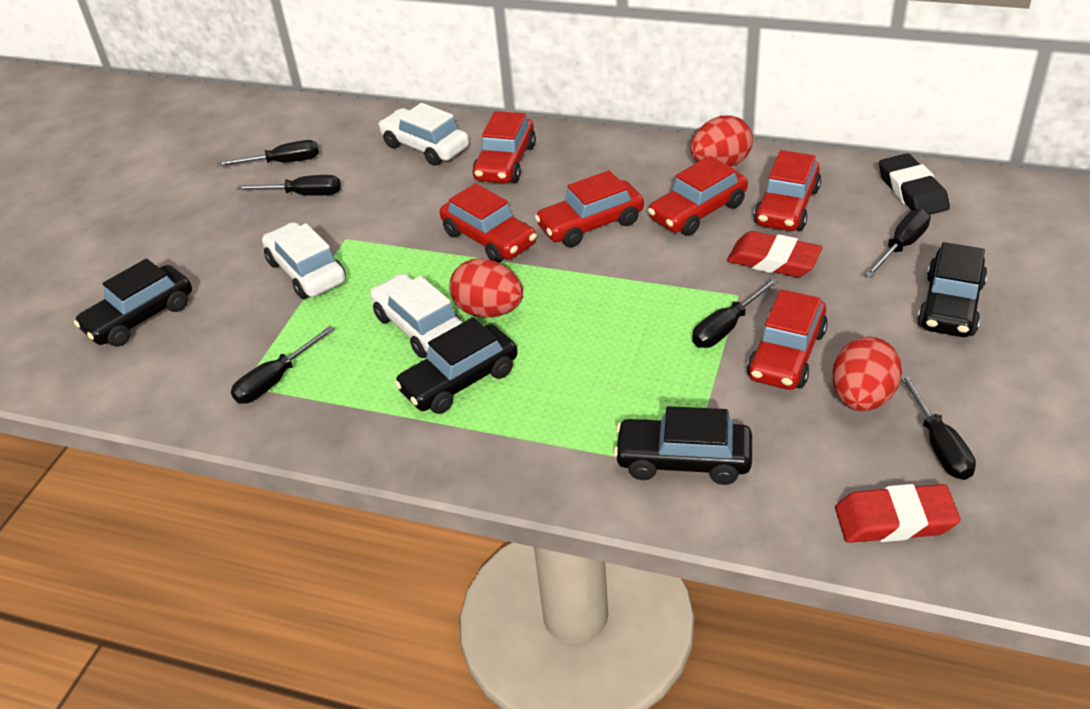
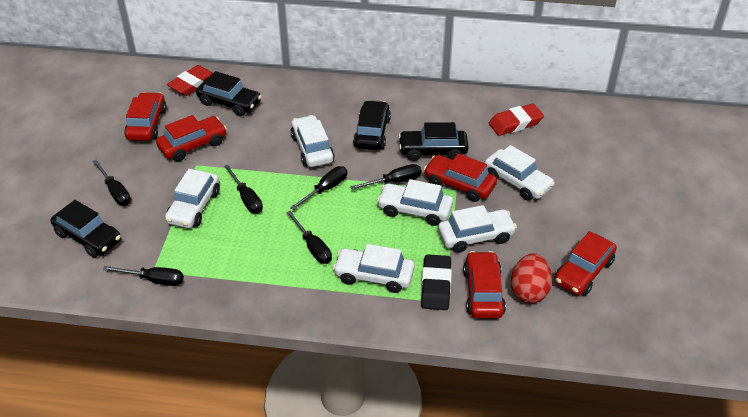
red car: [440,183,537,263] [473,111,536,183] [535,170,644,247] [648,156,748,236] [747,289,828,390] [754,150,821,231] = 6 -> [124,92,167,141] [156,115,227,161] [424,154,497,202] [463,251,506,318] [554,231,617,296] = 5
red egg: [449,258,523,318] [690,116,753,167] [832,337,902,412] = 3 -> [511,253,552,304] = 1
white car: [262,222,346,299] [370,274,463,358] [378,103,469,166] = 3 -> [165,169,220,228] [290,115,335,167] [333,244,415,293] [377,179,453,226] [438,205,517,253] [484,145,555,201] = 6

